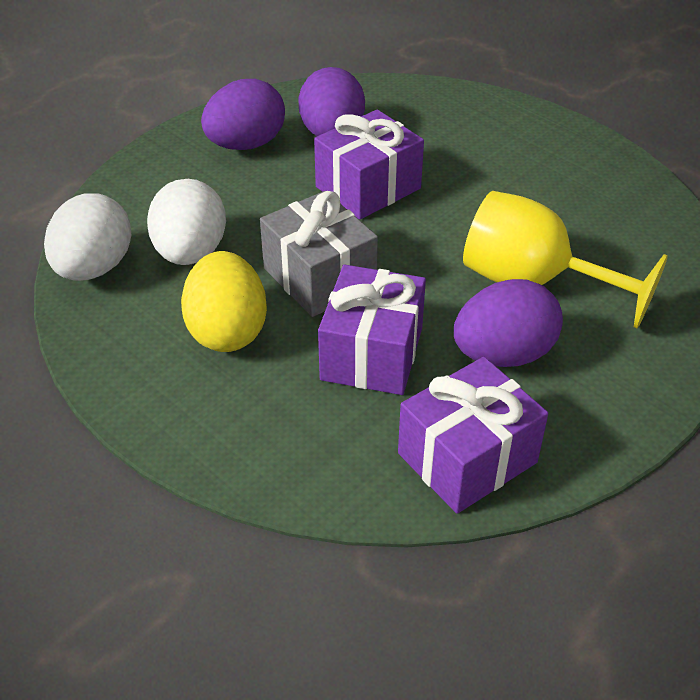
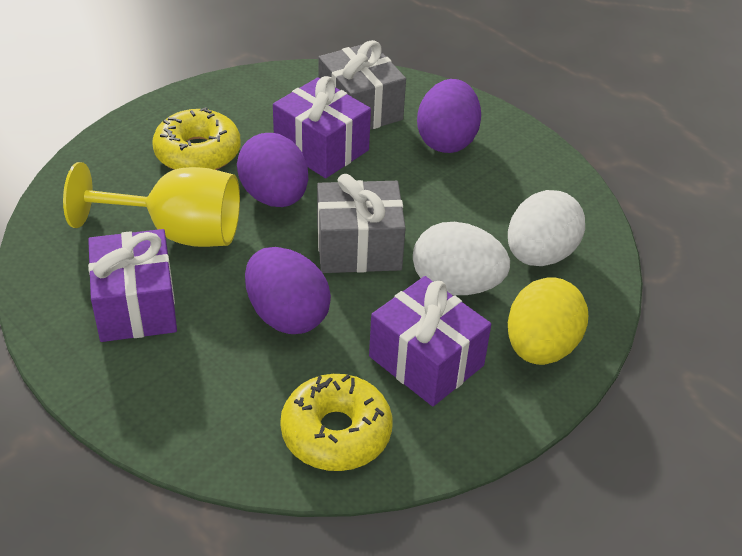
grey gift: [260,191,378,317] = 1 -> [317,174,406,273] [318,40,406,130] = 2
yellow donut: none = 0 -> [152,107,241,170] [280,374,392,471] = 2

